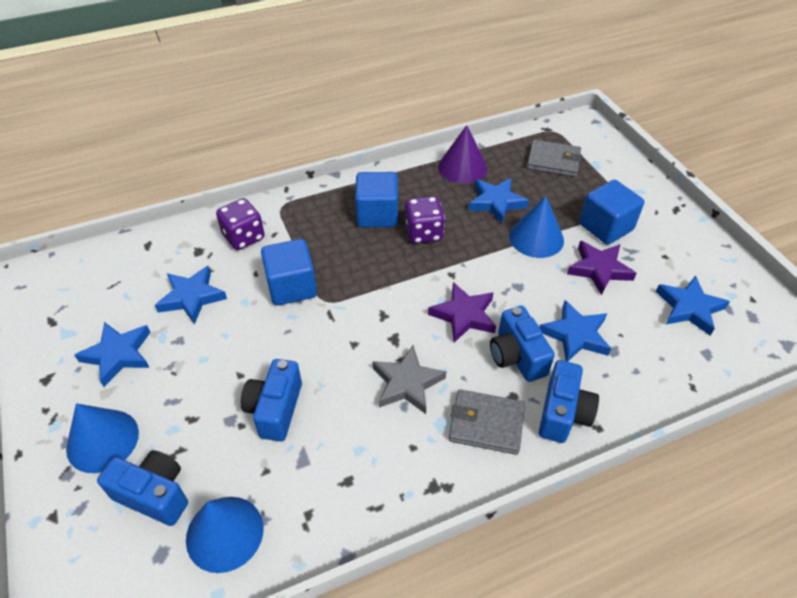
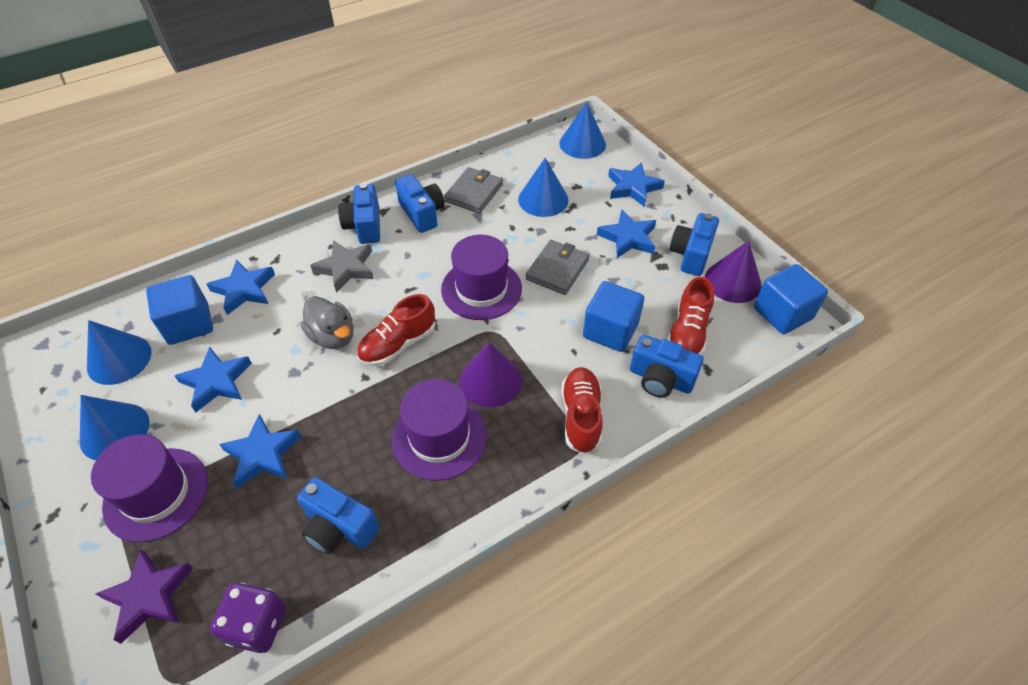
blue camera: [97,450,188,526] [241,359,302,441] [490,306,555,382] [539,360,599,443] = 4 -> [297,477,380,554] [338,183,380,244] [395,174,445,233] [630,335,704,398] [670,213,719,276] = 5
blue cone: [66,403,139,473] [186,497,263,573] [509,196,564,258] = 3 -> [80,395,150,460] [87,320,151,385] [518,158,569,217] [559,102,606,159] = 4
grey duck: none = 0 -> [301,296,354,349] = 1
purple cone: [438,125,487,183] = 1 -> [460,342,522,407] [705,241,762,303] = 2
purple dice: [216,198,265,250] [405,196,445,244] = 2 -> [210,583,286,653] = 1
purple hat: none = 0 -> [91,434,208,542] [392,379,487,481] [441,235,522,320] = 3
purple star: [428,282,496,343] [567,241,637,295] = 2 -> [96,549,193,644] = 1
red shoe: none = 0 -> [357,294,435,366] [561,367,603,454] [668,277,714,355] = 3

